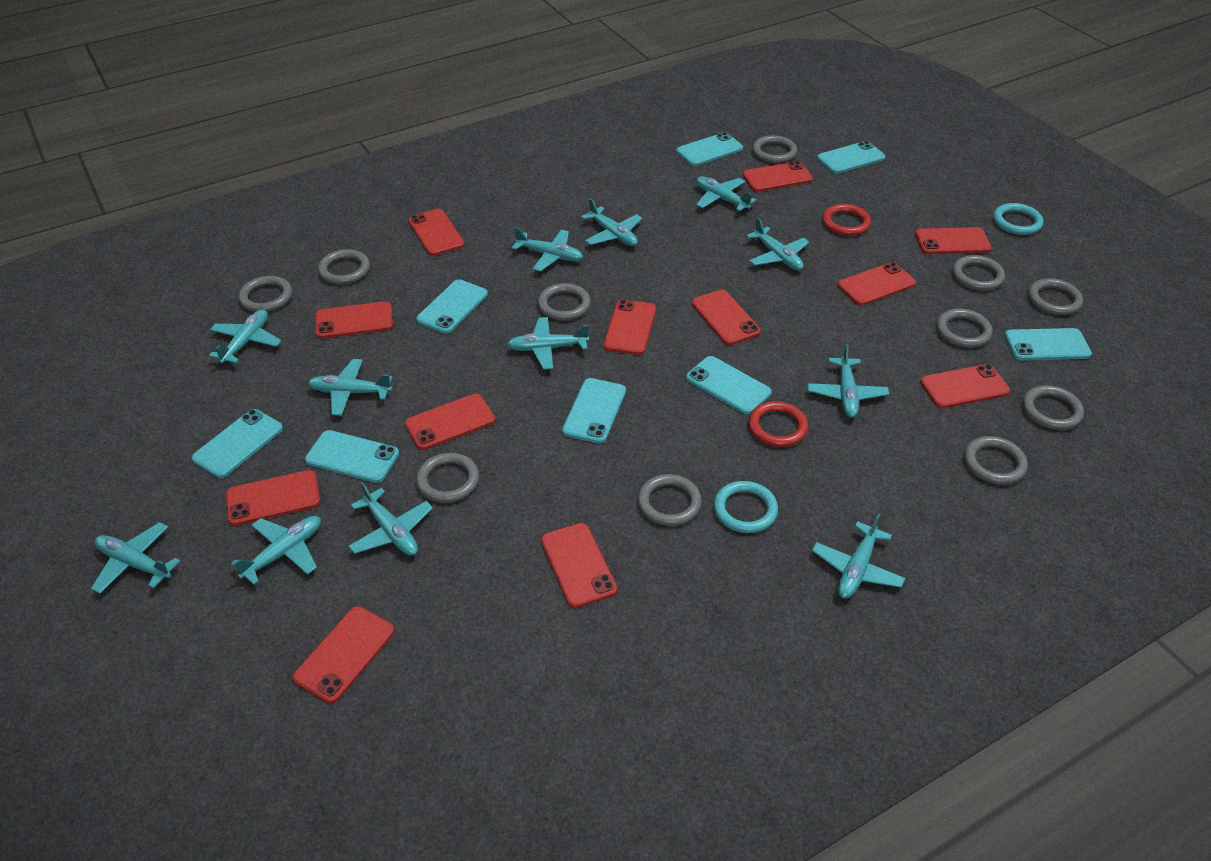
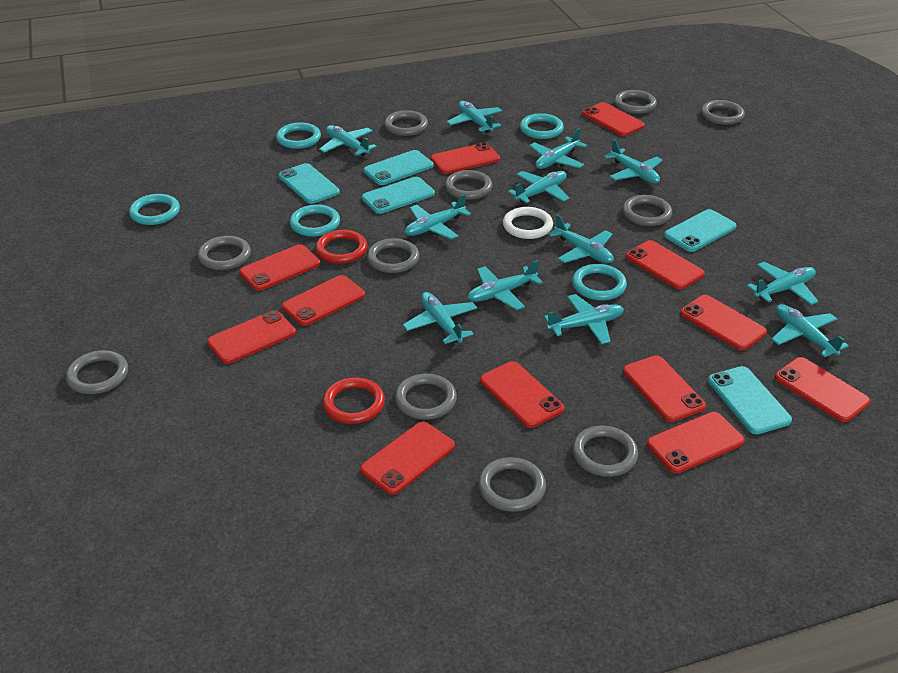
turquoise phone: [192,409,283,478] [305,430,399,483] [416,279,488,334] [562,378,626,444] [676,132,743,166] [686,356,772,414] [817,141,885,174] [1004,328,1092,361] = 8 -> [279,163,340,204] [362,177,435,214] [364,150,433,185] [664,209,737,252] [708,366,792,434] = 5
turquoise ring: [714,481,778,533] [993,203,1043,235] = 2 -> [129,194,180,225] [276,122,321,149] [290,205,340,237] [520,113,564,139] [572,264,627,301] = 5
white ring: none = 0 -> [503,207,553,239] = 1

